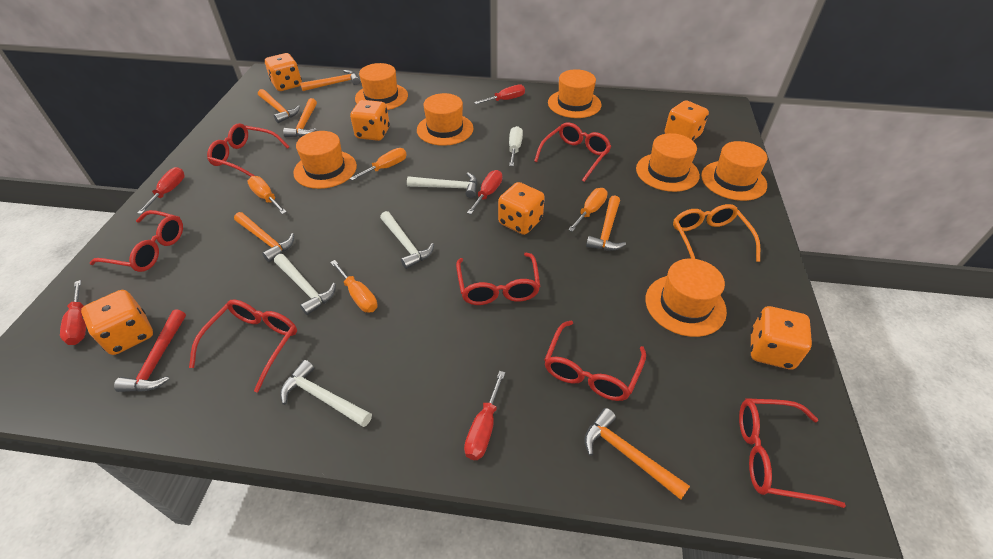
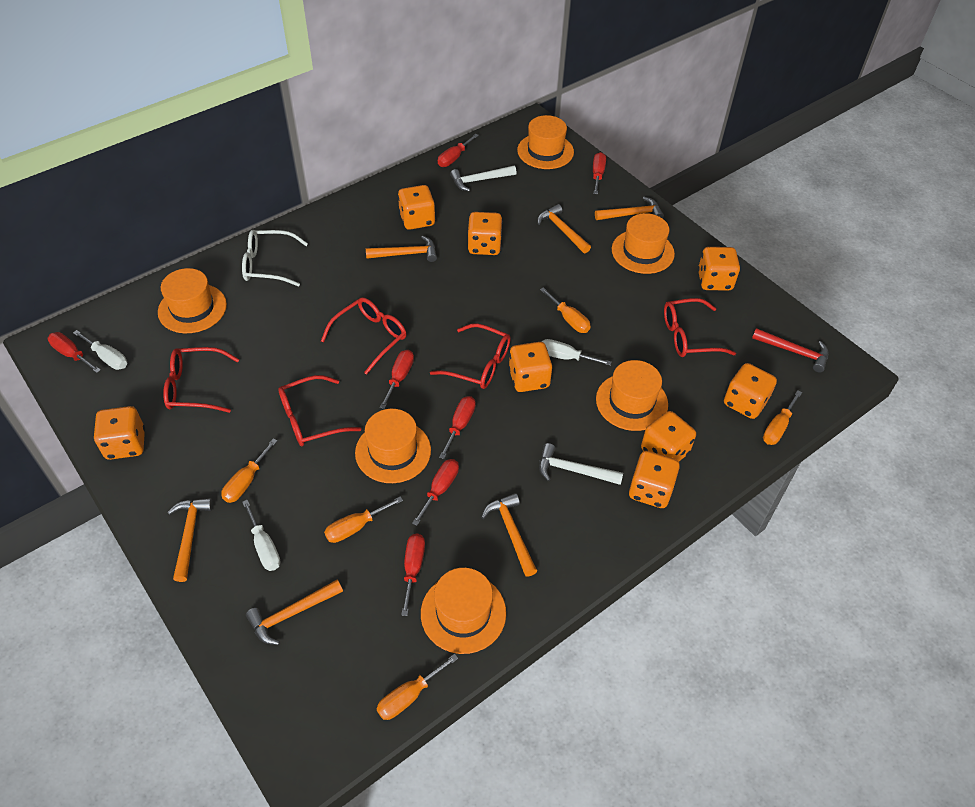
orange dice: [81,290,153,355] [265,53,302,91] [350,100,390,141] [498,182,545,235] [665,101,709,140] [750,306,812,369] = 6 -> [94,406,145,460] [398,185,435,230] [467,212,503,255] [509,342,552,392] [629,451,680,508] [641,411,696,461] [698,247,740,291] [724,363,777,419] = 8
orange glasses: [673,204,760,262] = 1 -> none = 0
orange hat: [293,131,357,189] [355,63,408,110] [417,93,474,146] [548,69,601,118] [636,133,700,192] [645,259,727,337] [701,141,768,201] = 7 -> [158,268,227,333] [355,409,431,483] [421,568,506,654] [517,115,574,169] [596,360,668,431] [612,213,675,274] = 6
orange screwdriver: [247,176,286,214] [330,260,378,313] [350,148,407,181] [568,188,608,232] = 4 -> [221,439,277,503] [324,496,403,543] [377,654,458,720] [540,287,591,333] [763,390,802,445] = 5
red glasses: [90,210,183,272] [189,300,297,393] [207,123,289,177] [456,253,540,305] [534,122,611,182] [544,321,646,401] [739,398,846,508] = 7 -> [163,347,239,413] [278,375,361,446] [321,297,406,375] [430,323,511,389] [664,298,736,357] = 5
red screwdriver: [60,280,86,345] [137,167,185,214] [464,371,505,460] [467,170,502,214] [474,85,525,104] = 5 -> [48,332,101,373] [380,350,414,409] [401,534,425,616] [412,459,459,526] [438,134,479,167] [439,396,476,459] [593,152,606,194] = 7
white glasses: none = 0 -> [242,230,308,286] = 1
white hammer: [274,254,336,315] [280,360,372,427] [380,211,434,269] [407,172,478,198] = 4 -> [450,166,517,192] [539,443,623,485] = 2
white screwdriver: [509,126,523,166] = 1 -> [73,330,127,370] [242,500,280,571] [541,339,612,366] = 3

